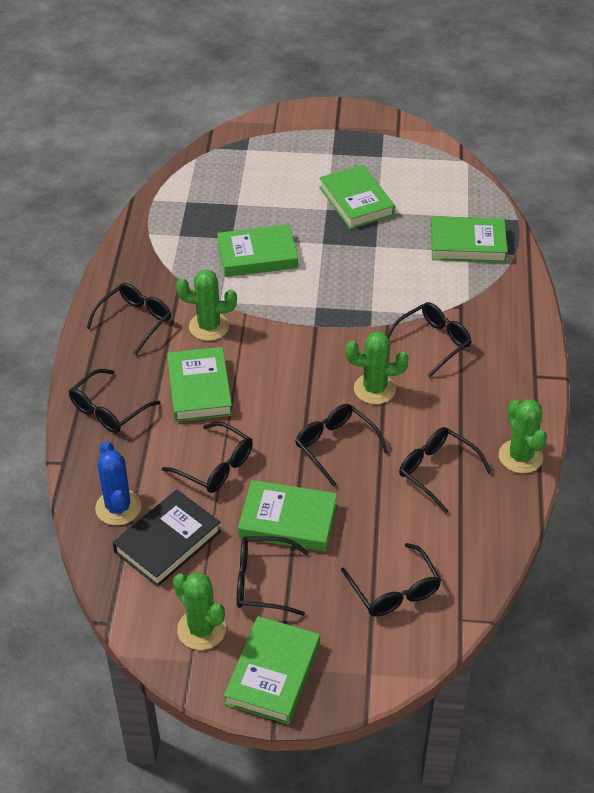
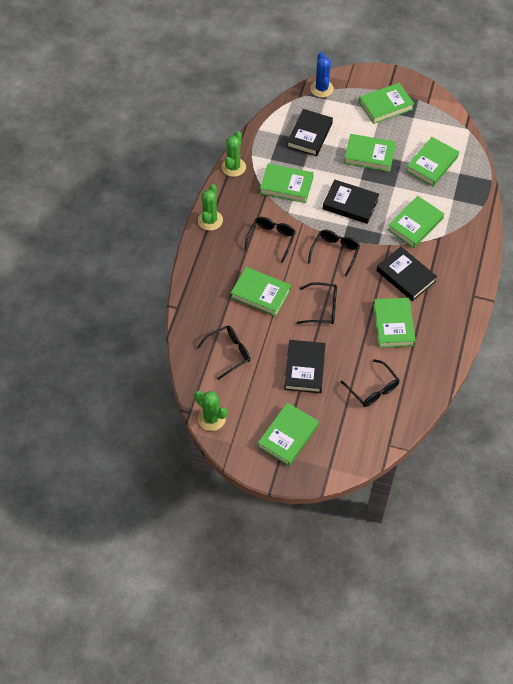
black book: [113,490,221,587] = 1 -> [284,340,325,393] [287,109,333,156] [323,180,379,224] [376,247,437,301] = 4
black glasses: [69,369,161,433] [86,283,171,355] [162,422,253,493] [237,536,308,616] [296,404,389,487] [341,543,441,617] [387,302,472,377] [399,427,492,513] = 8 -> [197,326,250,380] [244,217,296,263] [297,282,337,324] [308,230,360,277] [341,359,400,407] = 5
green book: [167,347,232,422] [217,224,298,277] [224,616,320,725] [238,480,337,552] [319,165,395,229] [431,216,508,263] = 6 -> [231,267,291,316] [258,403,319,466] [260,163,314,203] [344,134,396,172] [359,83,414,124] [373,298,416,348] [387,196,444,248] [406,137,459,186] = 8
green cactus: [173,572,226,650] [176,269,237,341] [346,331,408,404] [499,399,547,474] = 4 -> [194,391,227,431] [198,184,223,231] [222,131,246,177] = 3

